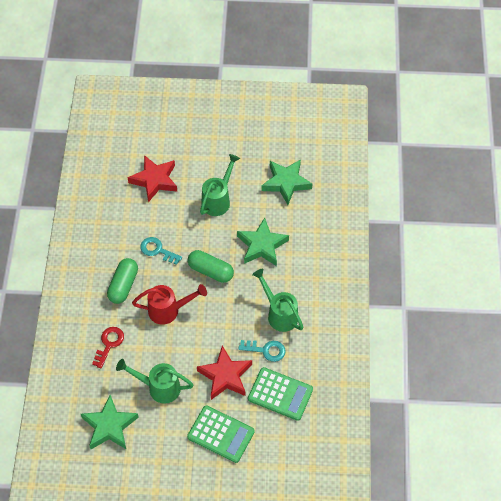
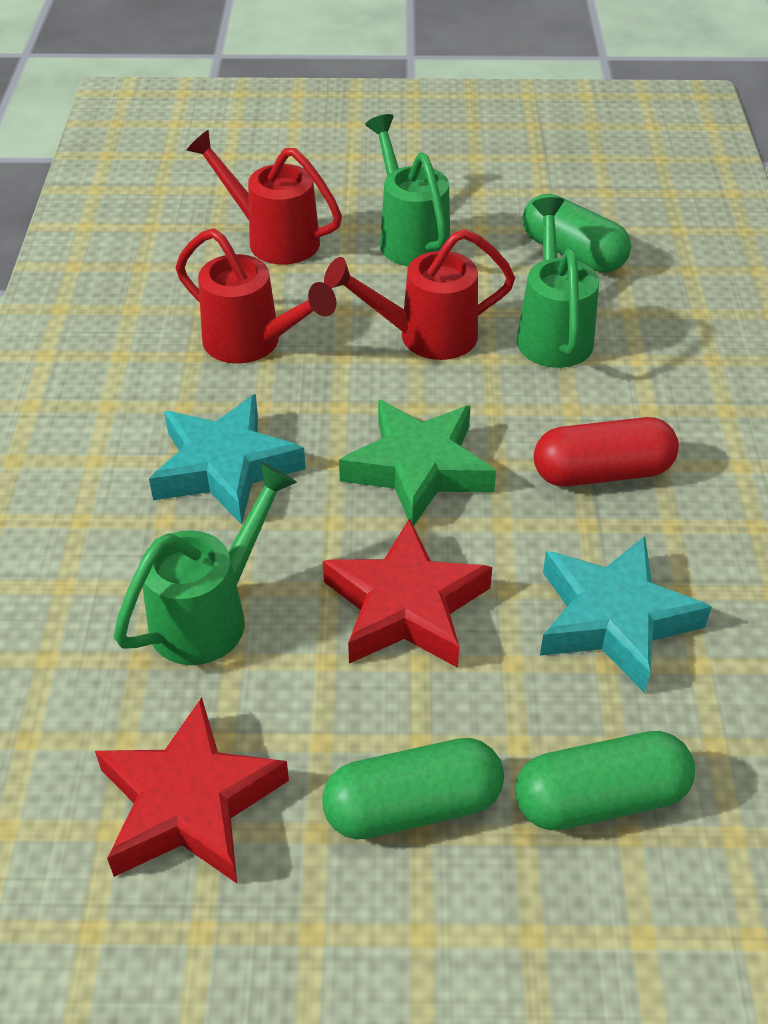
green calculator: [187,405,255,463] [248,367,313,421] = 2 -> none = 0
green capsule: [107,258,138,304] [188,250,234,283] = 2 -> [322,738,504,839] [515,731,695,830] [522,194,631,272] = 3
green star: [81,395,139,449] [237,217,289,266] [262,159,313,205] = 3 -> [339,400,496,526] = 1
red capsule: none = 0 -> [534,417,679,486] = 1
red key: [92,327,124,368] = 1 -> none = 0
red watering can: [132,284,207,325] = 1 -> [176,228,336,364] [186,130,342,265] [324,229,515,360] = 3
turquoise key: [140,237,182,265] [238,340,286,362] = 2 -> none = 0
turquoise star: none = 0 -> [149,394,305,525] [540,536,712,693] = 2

